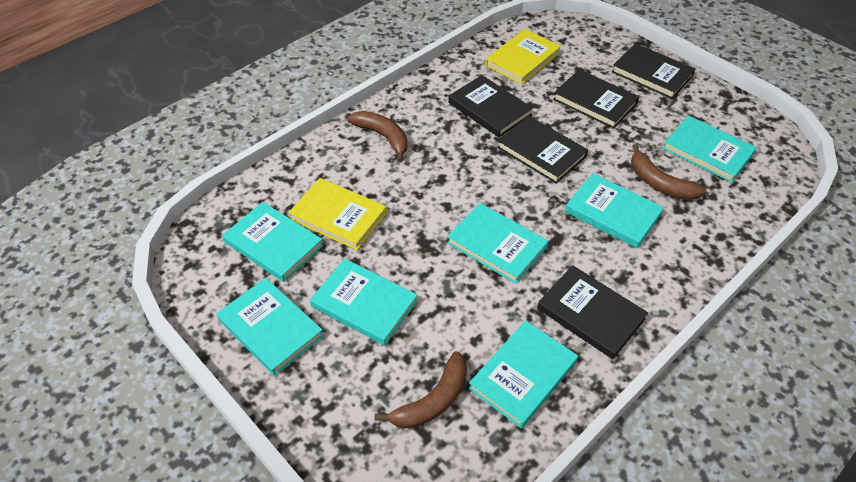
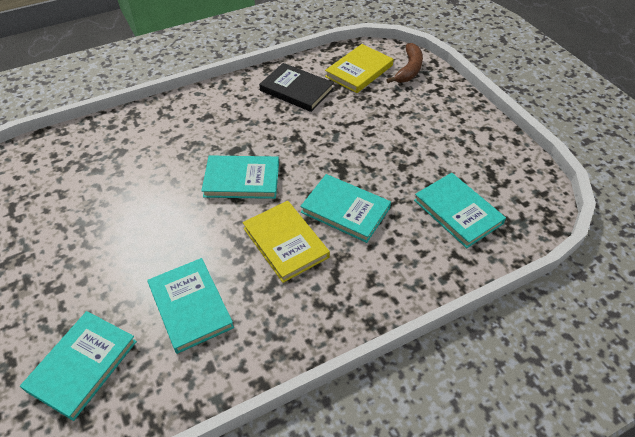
black book: [448,75,533,137] [497,116,588,184] [537,265,648,359] [553,69,639,129] [612,43,695,99] = 5 -> [259,63,334,112] = 1
brown banana: [347,111,408,162] [375,351,467,428] [631,144,707,200] = 3 -> [386,43,423,83] = 1
turquoise book: [216,278,324,376] [222,202,323,282] [310,259,418,345] [447,203,548,284] [468,320,578,428] [565,173,664,248] [663,116,757,183] = 7 -> [20,311,137,421] [147,258,234,354] [201,156,279,199] [300,174,391,243] [414,173,506,248] = 5

